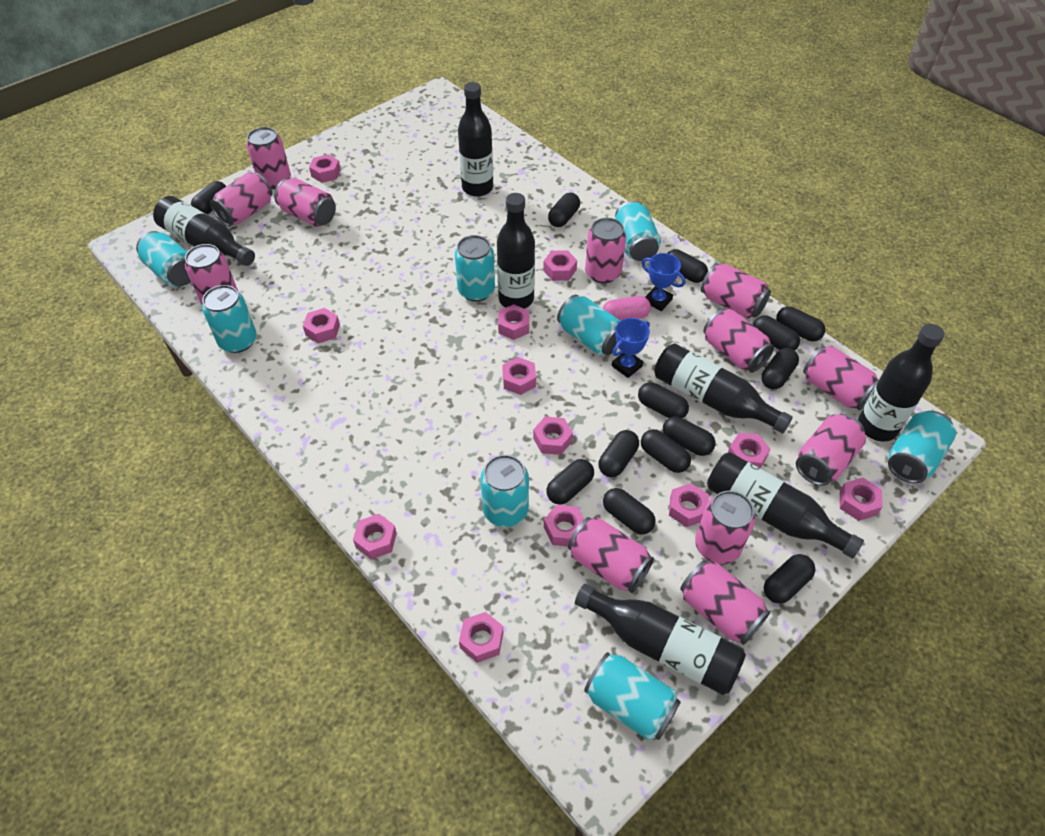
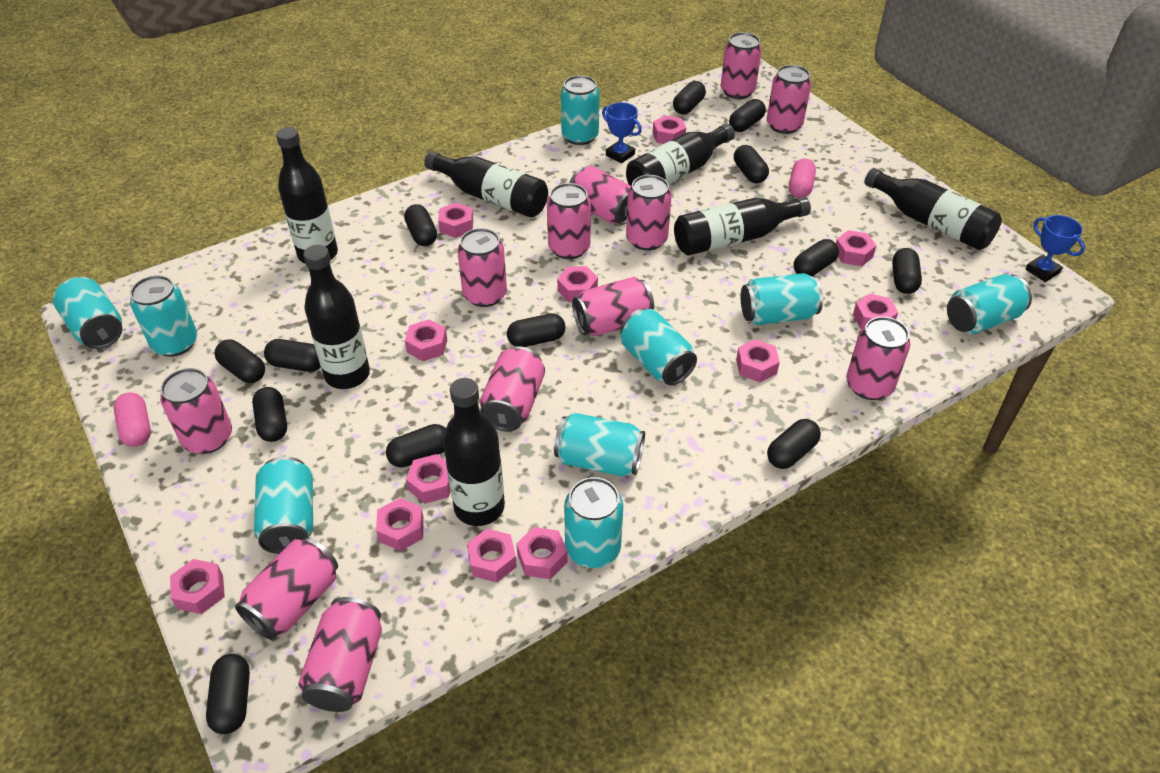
pink capsule: [603,296,651,321] = 1 -> [113,392,151,447] [789,158,816,198] = 2
turquoise can: [136,231,191,287] [202,285,257,353] [455,235,495,302] [480,455,529,527] [557,295,620,355] [584,652,681,740] [615,201,661,261] [888,411,956,483] = 8 -> [53,277,122,349] [130,275,197,357] [254,456,313,554] [554,412,645,477] [561,75,599,145] [564,477,623,568] [620,309,697,385] [741,273,823,325] [947,274,1032,335] = 9

